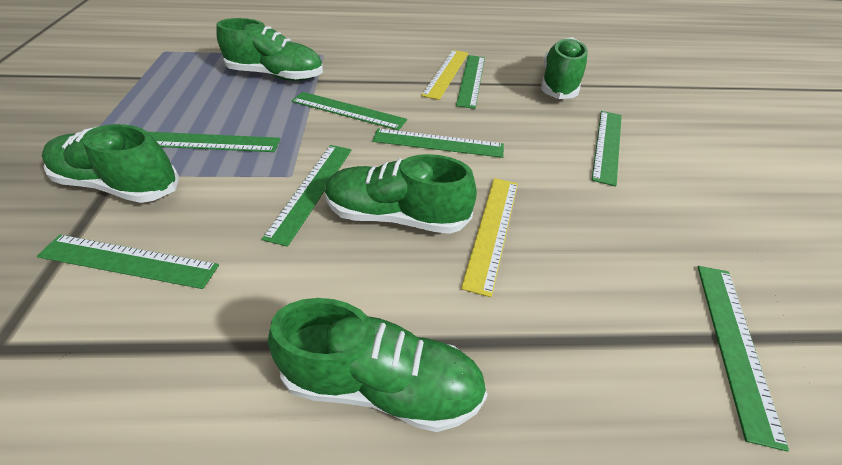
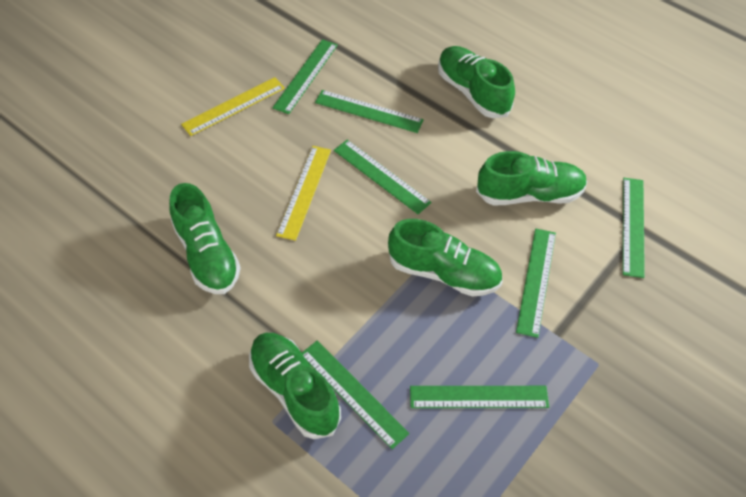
green ruler: [37,235,219,289] [148,132,280,152] [262,145,351,247] [291,92,407,131] [373,129,504,158] [456,55,485,109] [592,111,622,186] [698,266,789,451] = 8 -> [272,39,338,114] [302,340,409,449] [315,90,424,133] [334,140,432,214] [410,386,549,408] [516,228,556,338] [623,178,645,278] = 7

